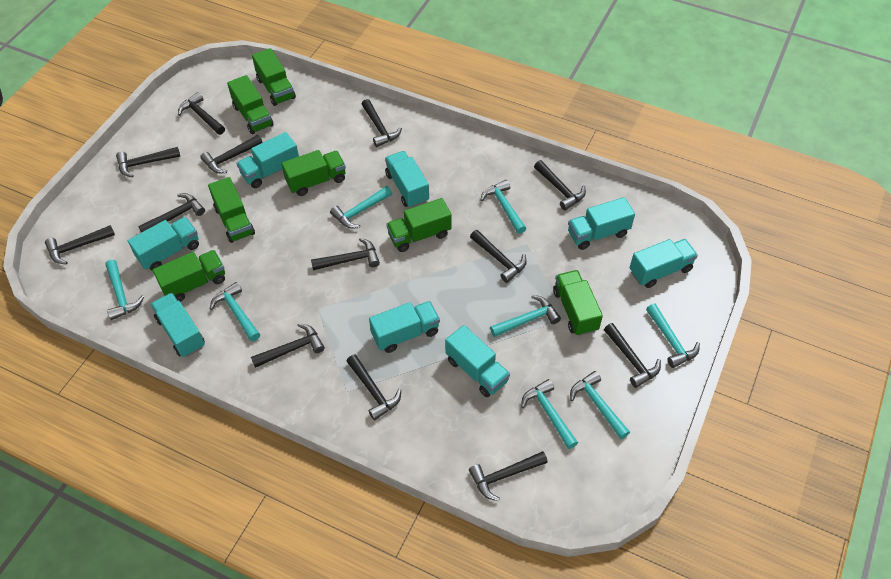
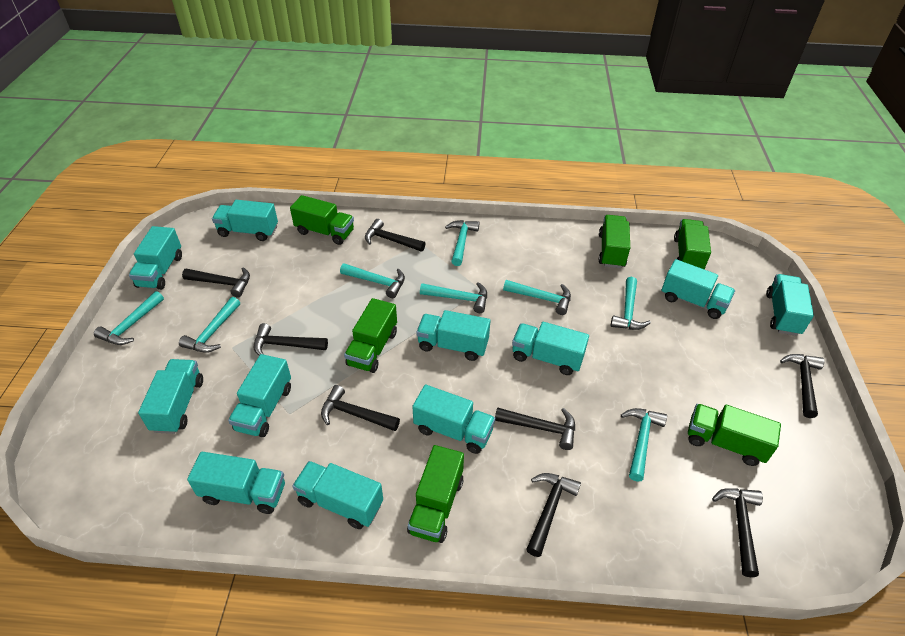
black hammer: [45,225,115,265] [116,147,180,178] [138,193,205,232] [178,92,225,135] [200,135,263,173] [251,323,325,368] [311,238,380,270] [346,354,401,421] [361,99,402,147] [469,451,548,501] [470,230,527,283] [534,160,586,211] [604,323,661,388] = 13 -> [182,267,250,297] [253,323,328,355] [321,385,400,431] [365,219,426,252] [495,407,575,450] [526,473,581,557] [712,488,763,577] [780,354,824,418] = 8
green truck: [153,250,225,302] [208,177,255,243] [227,75,274,134] [252,48,296,106] [281,150,346,196] [386,198,452,252] [553,270,603,336] = 7 -> [290,195,354,245] [344,298,397,373] [407,445,464,543] [598,215,630,268] [674,219,711,270] [688,404,781,466] = 6
turquoise truck: [128,217,199,271] [150,293,205,357] [236,132,299,188] [369,301,440,353] [385,151,429,208] [445,325,510,397] [568,197,635,250] [630,239,698,288] = 8 -> [129,226,182,290] [138,359,203,434] [187,452,285,514] [212,200,278,241] [228,354,291,437] [292,461,383,529] [412,385,495,454] [416,310,490,361] [512,322,589,375] [661,259,735,319] [766,274,814,336] = 11

